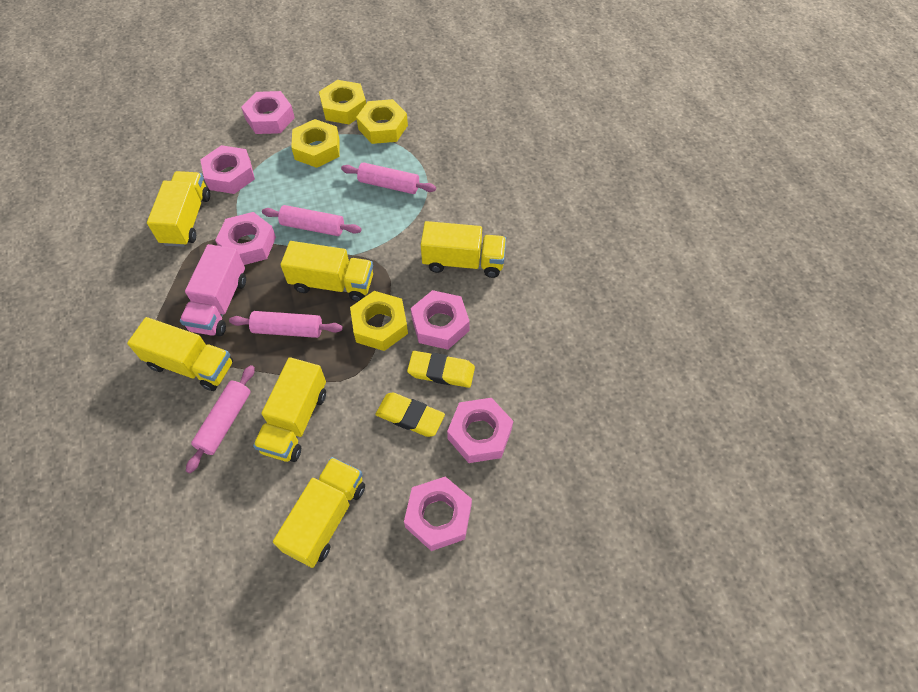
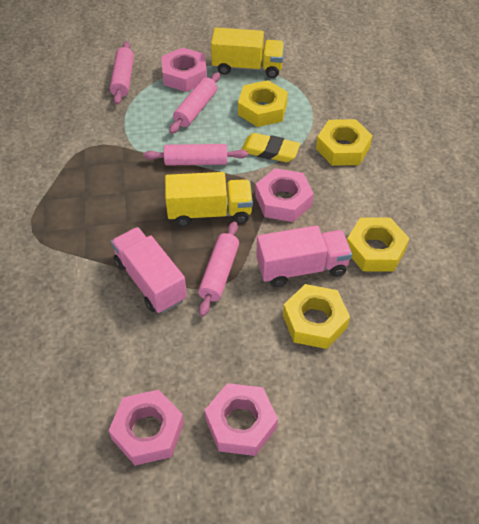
pink nut: [200,145,255,194] [215,212,276,265] [241,91,295,134] [404,476,472,551] [411,290,470,350] [447,398,513,463] = 6 -> [109,390,184,466] [161,47,207,92] [205,383,278,456] [255,168,314,222] = 4
pink truck: [180,244,246,336] = 1 -> [111,227,187,313] [256,225,352,287] = 2
yellow eraser: [375,392,445,437] [407,351,475,388] = 2 -> [242,133,300,162] = 1
yellow truck: [127,317,233,391] [147,171,210,247] [253,357,326,462] [273,457,365,568] [281,241,373,302] [421,221,506,278] = 6 -> [165,172,253,227] [211,27,285,78] = 2

